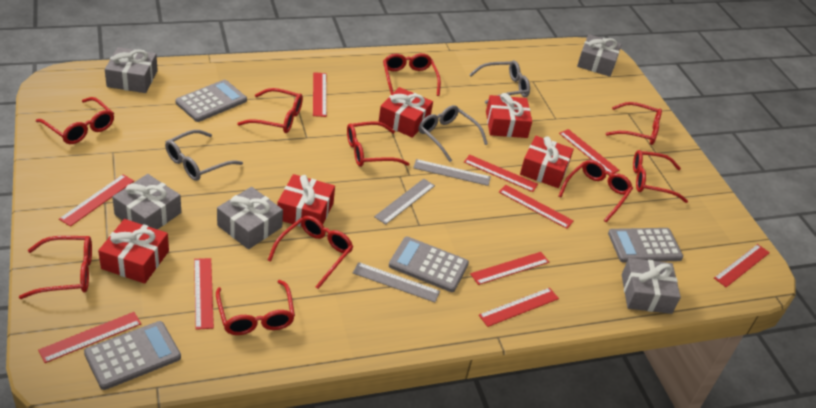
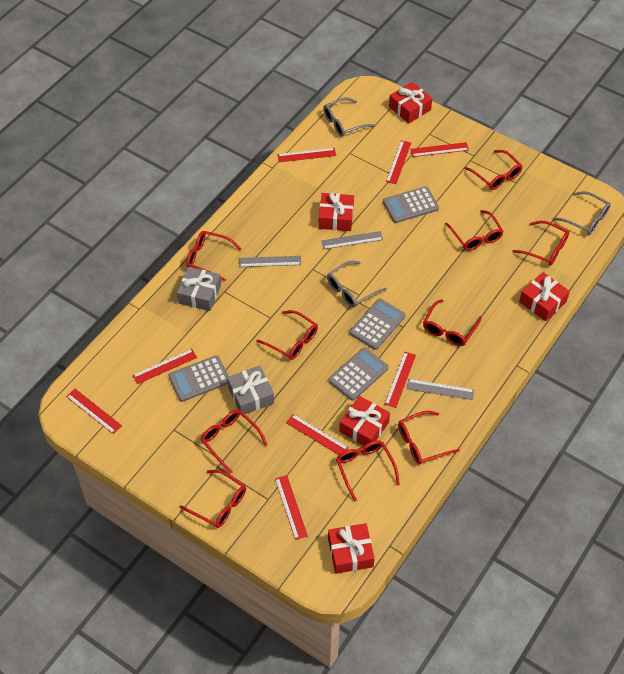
grey gift: [105,47,158,93] [112,174,181,230] [217,187,283,249] [577,34,622,77] [622,258,681,314] = 5 -> [177,267,221,311] [227,366,274,416] = 2
red ruler: [38,312,141,363] [59,174,134,227] [194,258,214,330] [313,72,327,117] [464,155,538,192] [470,252,549,285] [479,288,559,327] [499,185,574,229] [559,129,620,174] [714,244,770,287] = 10 -> [66,389,122,434] [132,349,197,384] [275,475,308,540] [277,148,336,162] [286,414,349,455] [385,352,416,408] [386,140,411,184] [410,142,469,157] = 8

